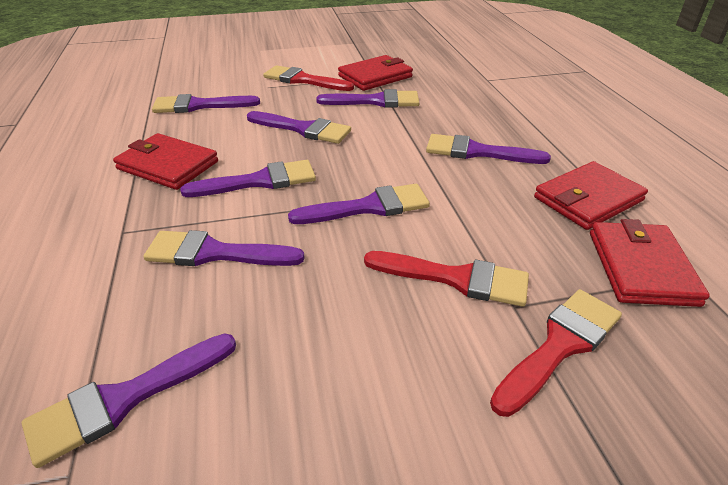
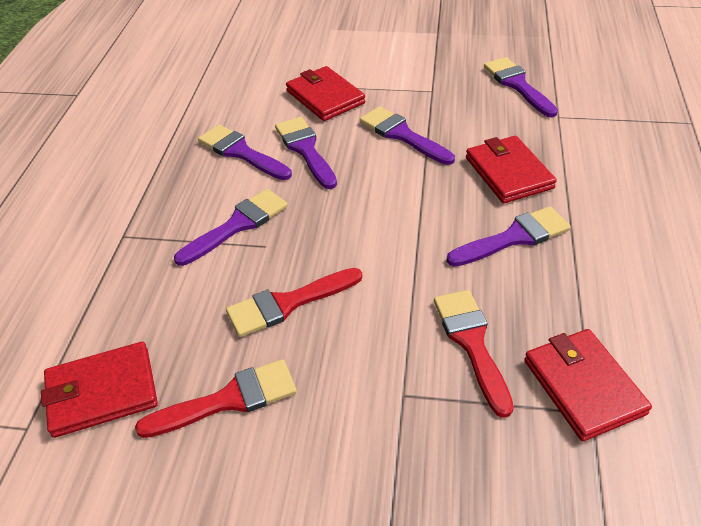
purple brush: [22,333,236,468] [143,230,305,266] [152,94,260,113] [180,160,316,197] [247,111,351,144] [288,184,430,224] [316,89,419,107] [426,134,551,164] = 8 -> [174,189,288,266] [198,125,292,180] [275,117,337,189] [360,106,455,165] [446,206,571,267] [484,57,558,117] = 6

